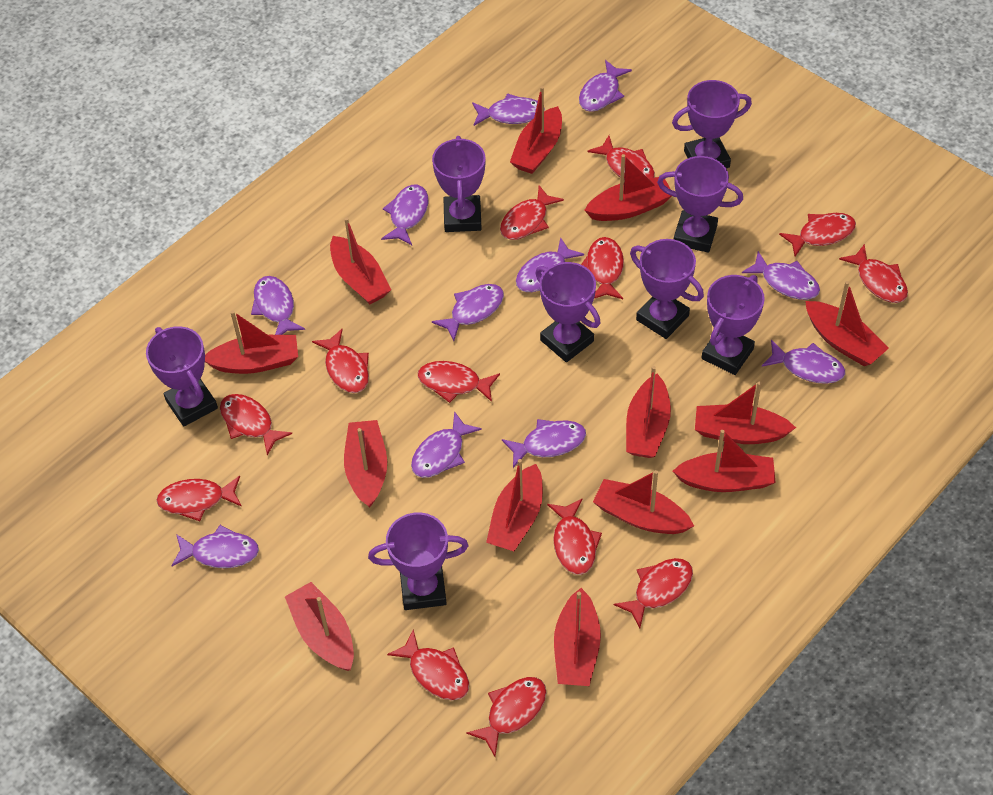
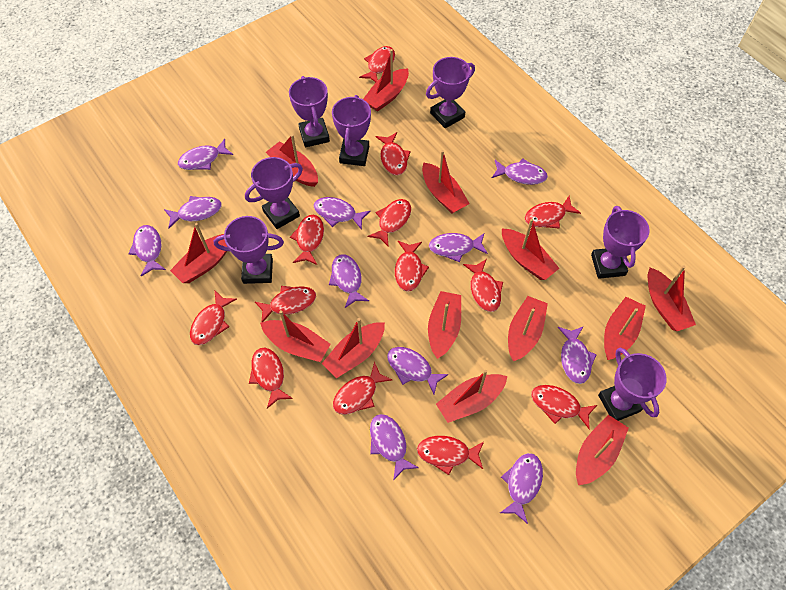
purple trophy: [146,326,218,427] [368,512,469,610] [432,136,486,232] [535,262,601,362] [630,239,704,339] [657,156,743,253] [672,80,752,168] [702,275,765,375] = 8 -> [214,216,284,284] [245,157,303,229] [289,76,330,147] [332,95,371,166] [426,57,475,128] [591,206,650,279] [598,347,667,421] = 7

